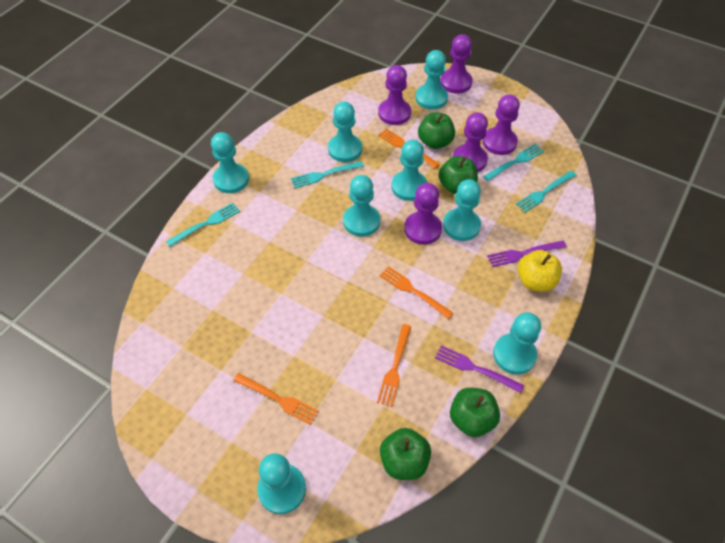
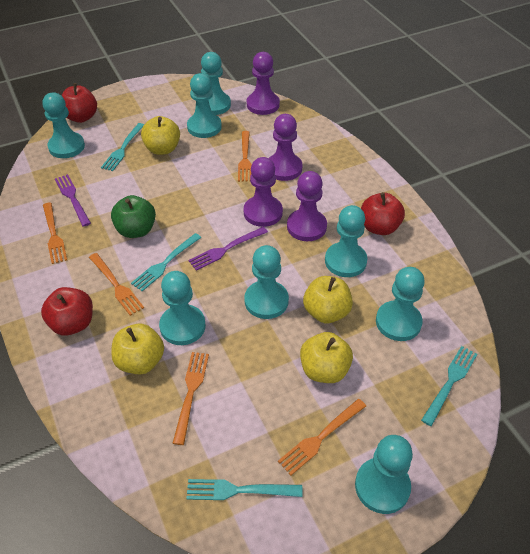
green apple: [380,428,431,480] [418,112,455,149] [439,156,478,194] [450,388,500,437] = 4 -> [111,195,156,238] = 1
orange fork: [233,373,319,425] [377,324,411,407] [378,128,440,169] [380,266,453,319] = 4 -> [43,202,67,264] [89,253,144,316] [173,352,209,445] [238,131,252,182] [278,399,366,475] = 5
purple pawn: [378,65,411,125] [404,183,442,245] [440,34,472,94] [453,112,488,172] [483,94,520,155] = 5 -> [244,157,283,227] [247,52,280,115] [269,114,302,181] [287,171,327,241] = 4
red apple: none = 0 -> [41,287,93,336] [62,83,97,123] [361,192,405,235] = 3
yellow apple: [518,250,562,292] = 1 -> [111,324,164,375] [141,116,180,155] [300,332,353,383] [303,276,353,323] = 4

